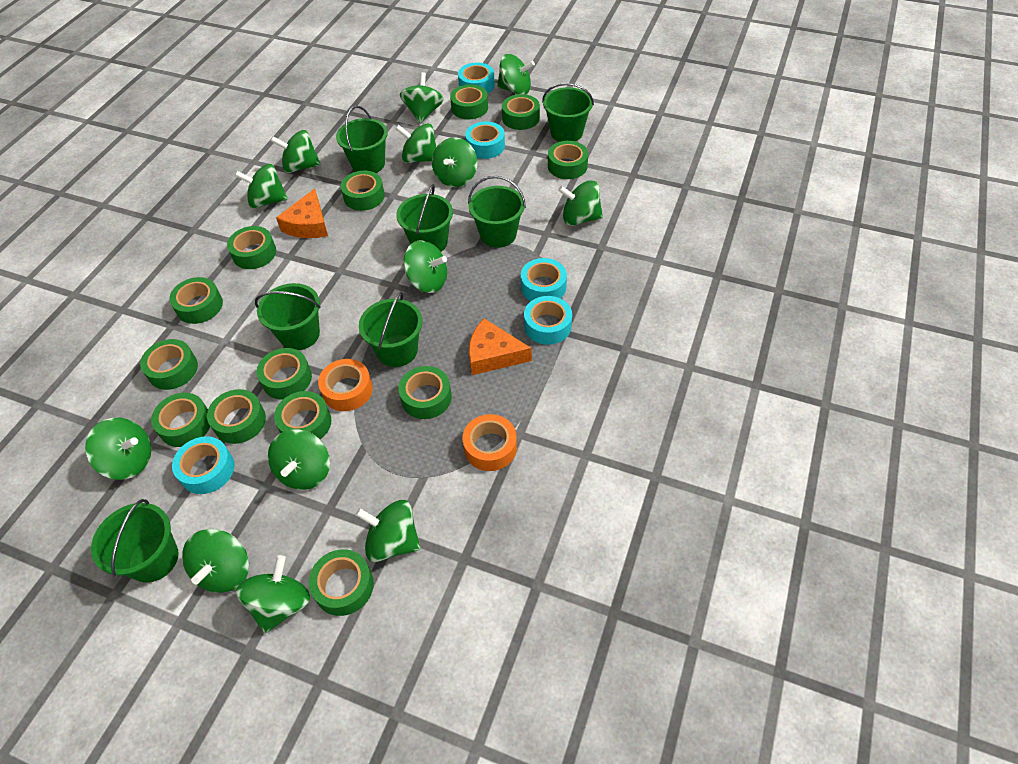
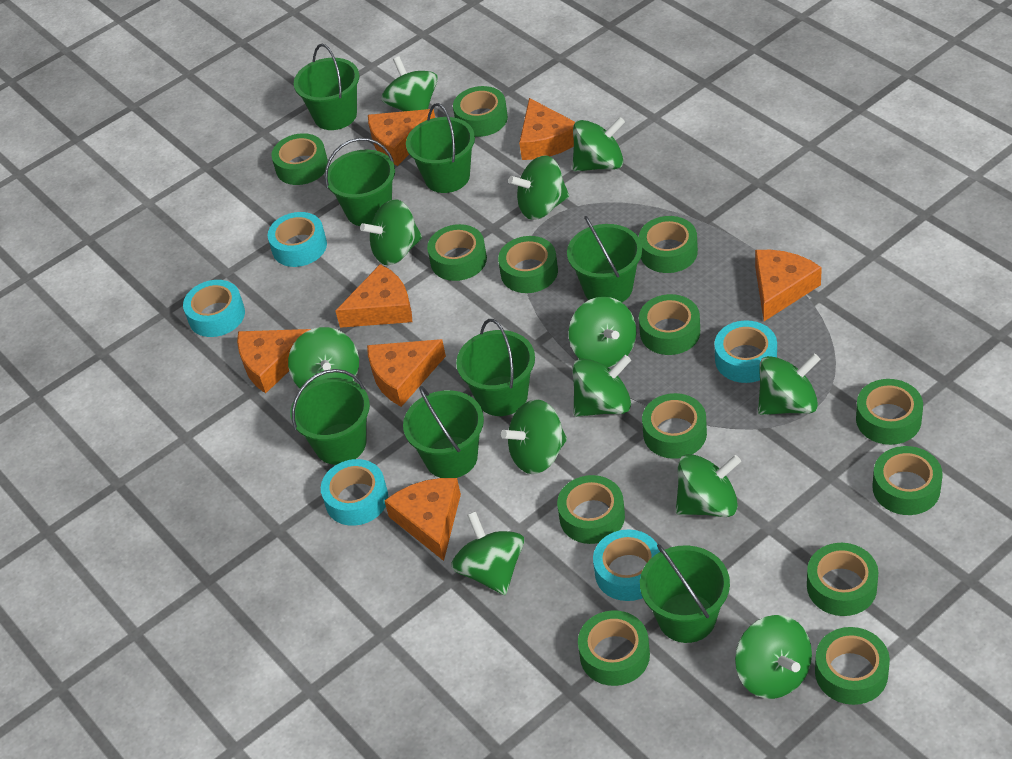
green bucket: [91,499,179,583] [255,283,321,350] [336,106,388,173] [359,292,422,367] [396,184,453,252] [468,176,526,248] [542,83,594,142] = 7 -> [290,369,370,465] [294,44,359,130] [325,138,395,226] [403,386,484,478] [406,103,475,193] [456,319,535,416] [567,216,642,302] [640,544,730,643] = 8
green spinning top: [85,418,152,480] [182,529,249,593] [235,164,288,209] [236,555,310,634] [268,429,330,490] [271,130,321,173] [355,500,421,562] [395,123,436,163] [400,72,444,124] [403,240,447,293] [432,137,477,187] [497,54,535,94] [558,180,603,226] = 13 -> [288,327,359,388] [360,199,422,265] [381,57,438,111] [451,511,524,595] [501,399,567,474] [508,155,569,220] [569,297,636,367] [572,117,625,171] [572,355,631,417] [676,454,741,517] [735,615,812,699] [758,353,820,415] = 12
orange cheese: [276,188,328,238] [469,318,532,375] = 2 -> [237,329,311,393] [335,264,412,328] [367,339,446,407] [368,109,435,166] [384,478,461,561] [519,98,575,160] [755,250,822,321] = 7
orange tape: [318,359,373,411] [463,414,517,471] = 2 -> none = 0

